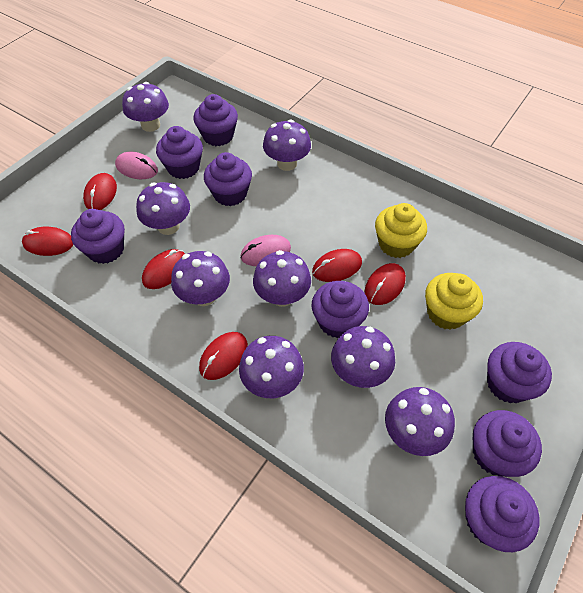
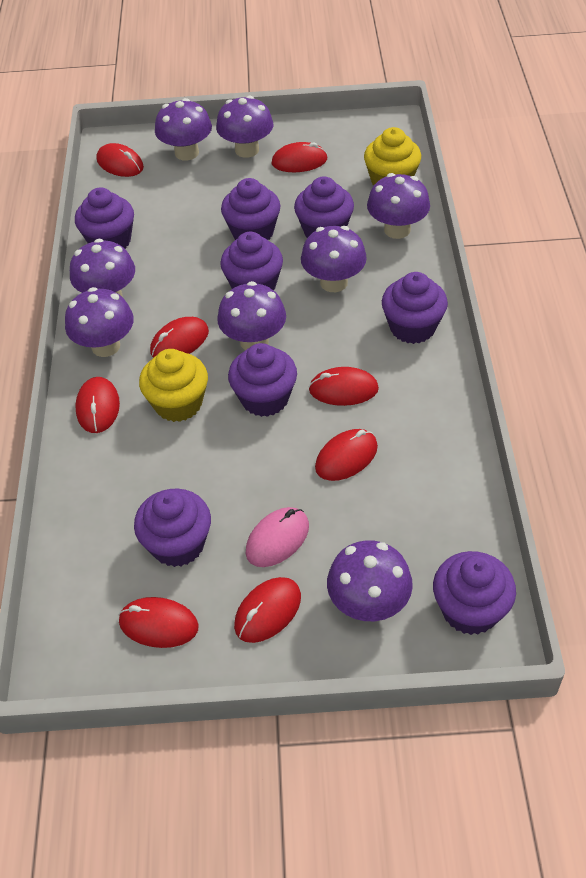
pink mouse: [115,152,158,179] [241,235,291,266] = 2 -> [246,507,309,567] = 1
red mouse: [22,227,74,256] [83,173,117,210] [142,249,185,289] [199,332,248,380] [312,249,362,282] [365,263,406,305] = 6 -> [75,377,120,433] [97,143,144,177] [119,597,199,648] [150,317,209,358] [234,577,301,643] [271,142,328,172] [309,367,379,406] [315,429,378,481] = 8

